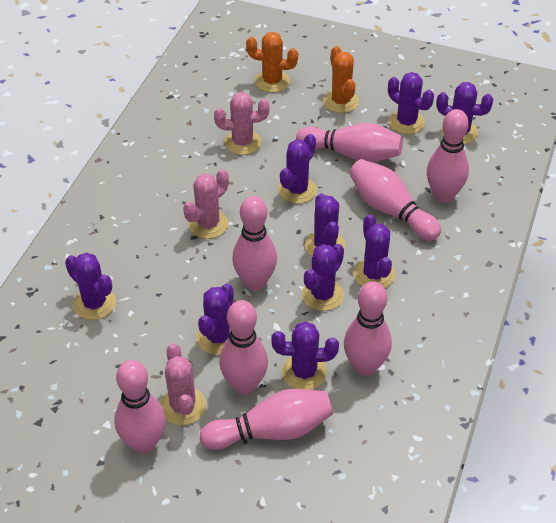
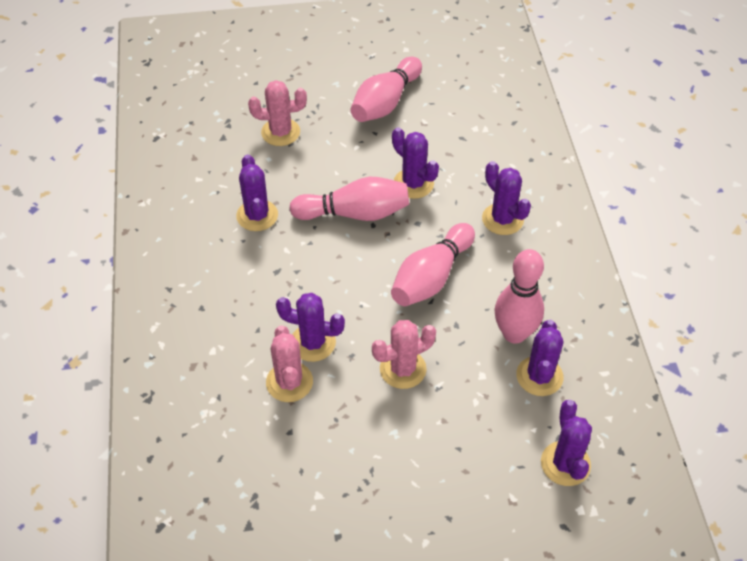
orange cactus: [246,32,298,93] [323,46,359,113] = 2 -> none = 0
pink bowling pin: [114,360,166,454] [200,389,333,450] [219,300,268,394] [232,196,277,290] [296,123,403,162] [344,281,392,376] [349,159,441,241] [427,109,469,203] = 8 -> [289,177,409,221] [351,57,422,122] [391,223,475,306] [495,249,544,344] = 4
purple cactus: [65,253,116,320] [197,283,234,355] [272,321,339,390] [278,134,317,204] [302,244,344,311] [305,193,346,257] [353,214,395,288] [388,72,434,134] [436,82,493,144] = 9 -> [236,154,278,231] [276,293,345,362] [392,127,439,199] [482,161,531,235] [516,320,564,396] [541,400,592,486] = 6

